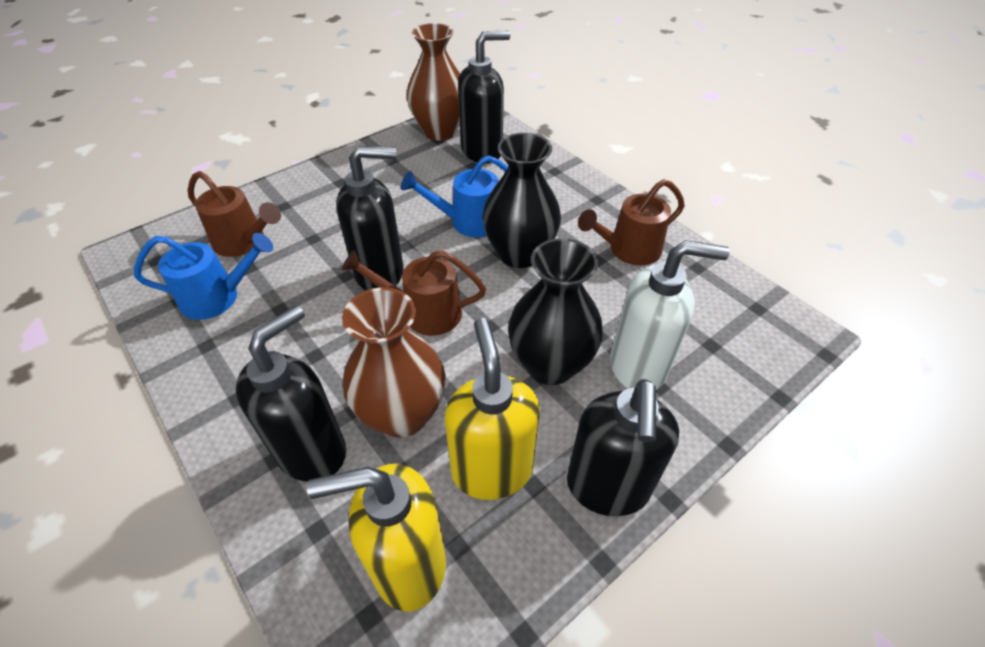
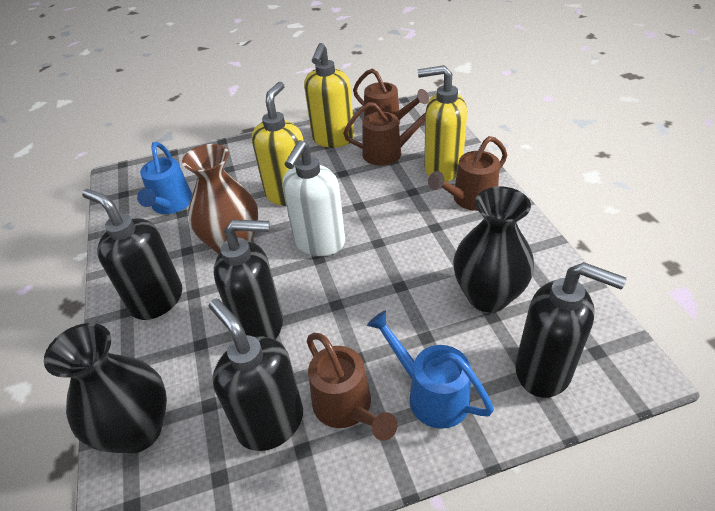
brown vase: [342,287,446,437] [407,23,460,141] = 2 -> [182,144,258,254] = 1
brown watering can: [188,171,281,257] [342,250,486,336] [578,179,685,265] = 3 -> [307,333,398,441] [343,102,425,166] [353,69,429,124] [428,136,507,211] = 4
yellow soap dispenser: [307,464,446,612] [445,318,540,500] = 2 -> [252,82,304,206] [304,43,355,148] [418,65,467,182] = 3

